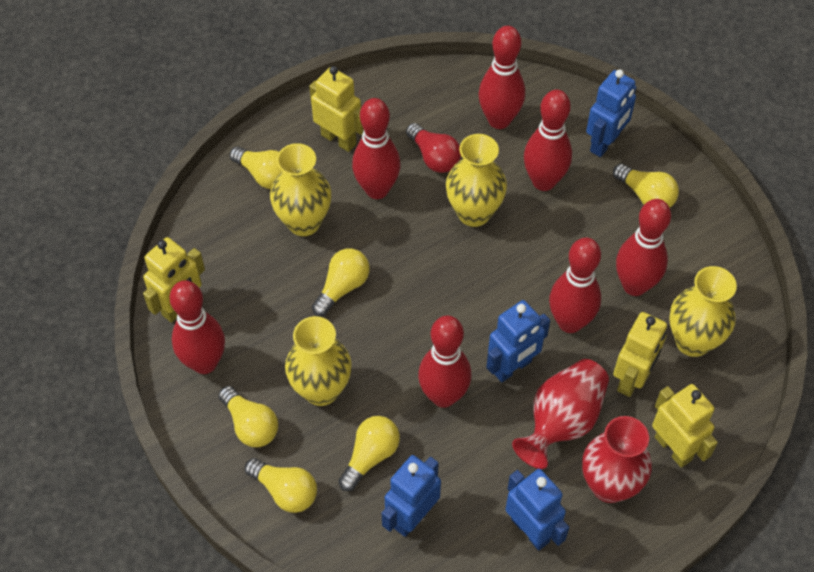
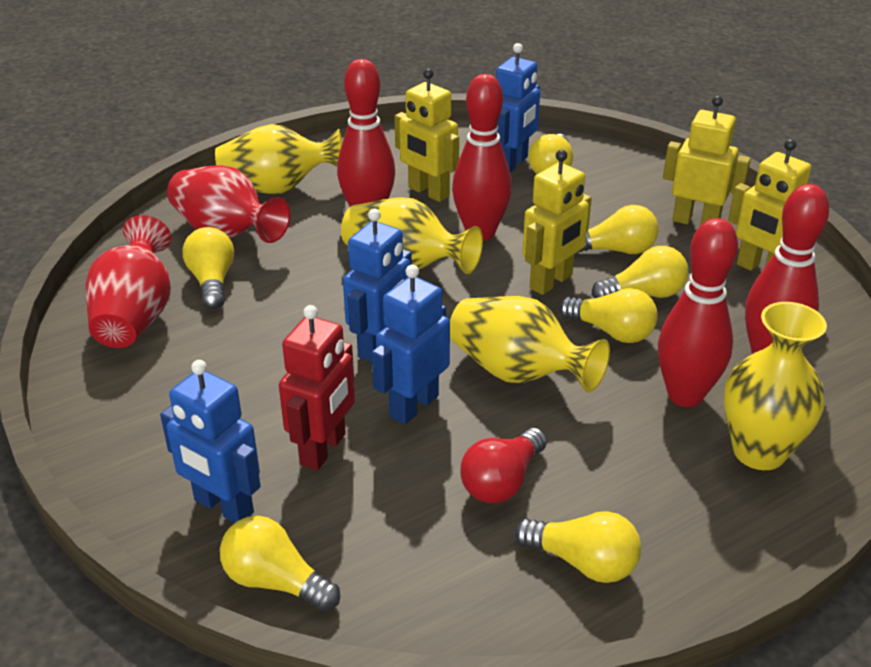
red bowling pin: [170,280,225,374] [352,98,401,199] [418,315,471,408] [479,26,525,129] [524,89,572,191] [549,237,601,333] [616,199,671,296] = 7 -> [337,59,395,207] [452,74,512,241] [658,218,738,407] [745,184,829,354] = 4
red robot: none = 0 -> [279,305,355,470] = 1
yellow light bulb: [218,386,278,447] [230,146,283,189] [245,458,317,513] [312,248,370,316] [339,416,400,491] [613,164,679,208] = 6 -> [183,227,234,309] [220,516,340,612] [514,511,641,583] [528,134,573,174] [559,288,658,343] [578,205,659,254] [592,246,688,298] = 7

